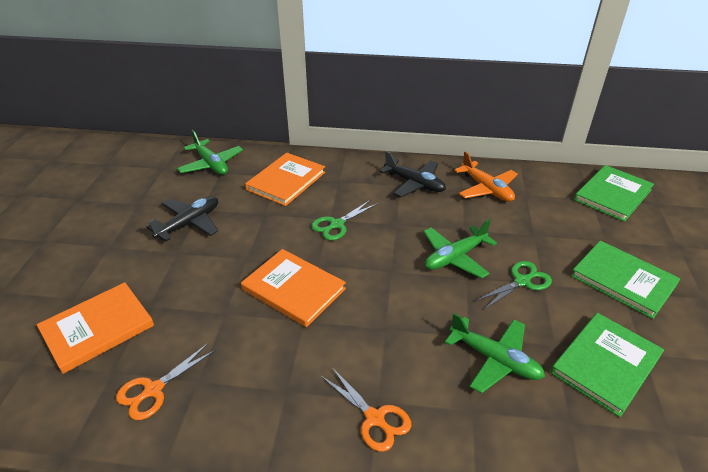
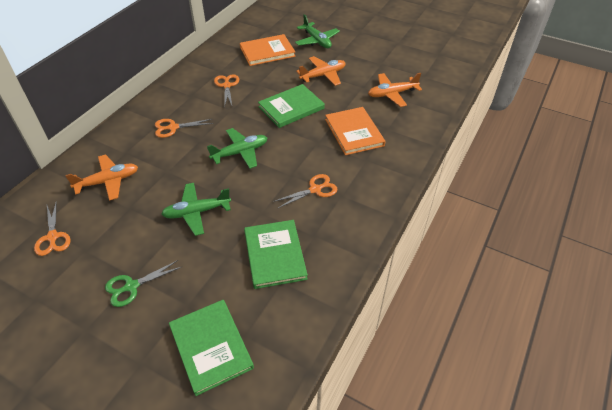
black plane: [147,196,218,241] [379,151,446,197] = 2 -> none = 0
green scissors: [311,200,378,240] [475,261,552,309] = 2 -> [105,260,181,307] = 1
orange book: [37,282,154,374] [241,249,346,327] [245,153,325,206] = 3 -> [240,34,296,66] [325,107,386,155] = 2
orange plane: [454,151,518,202] = 1 -> [65,154,138,201] [296,56,346,86] [368,73,422,107] = 3
orange scissors: [116,343,216,420] [321,368,411,452] = 2 -> [34,201,71,256] [155,119,213,138] [214,74,239,108] [273,174,338,208] = 4

